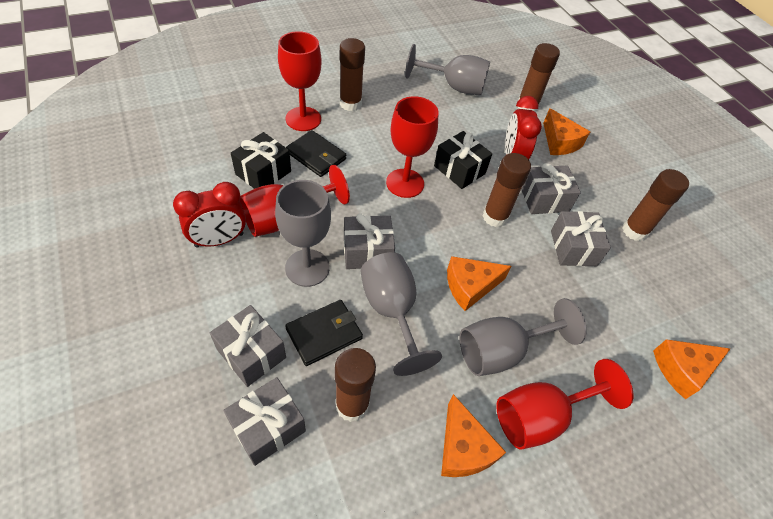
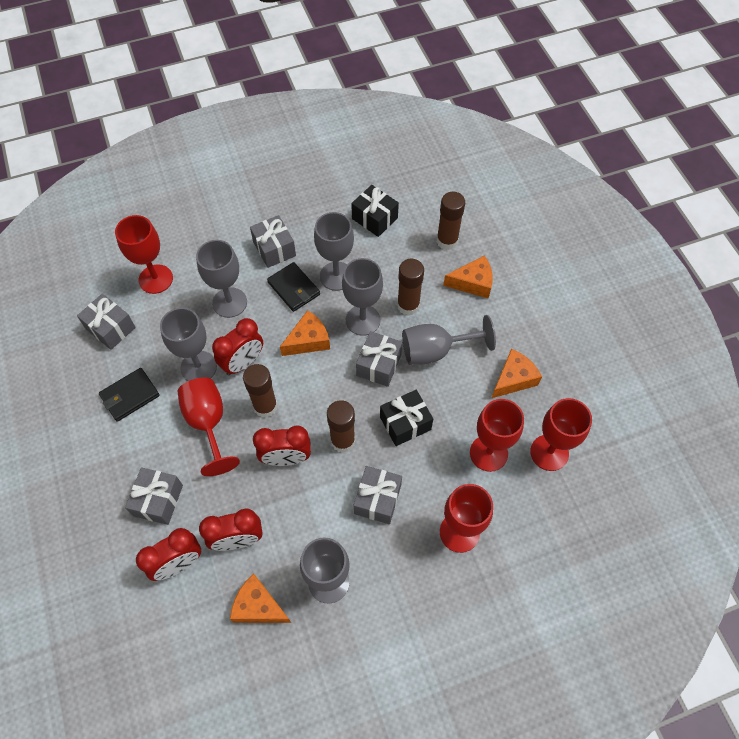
brown glue stick: [335,348,376,422] [340,38,365,111] [483,153,531,227] [518,43,560,112] [622,169,689,241] = 5 -> [243,364,278,418] [327,400,355,453] [397,259,424,316] [437,192,465,250] = 4
grey goblet: [275,180,331,287] [361,252,442,376] [405,44,490,95] [460,298,587,376] = 4 -> [160,308,217,381] [196,240,247,318] [300,537,350,604] [314,212,354,291] [342,258,383,336] [402,315,496,365] = 6
red clock: [173,182,246,247] [505,96,542,159] = 2 -> [136,528,201,581] [199,508,263,551] [212,318,263,375] [253,425,311,466] = 4
red goblet: [239,165,350,237] [278,31,322,131] [386,96,439,198] [496,359,633,450] = 4 -> [115,215,173,294] [178,378,240,476] [440,484,493,553] [470,399,524,472] [530,398,592,471] = 5

